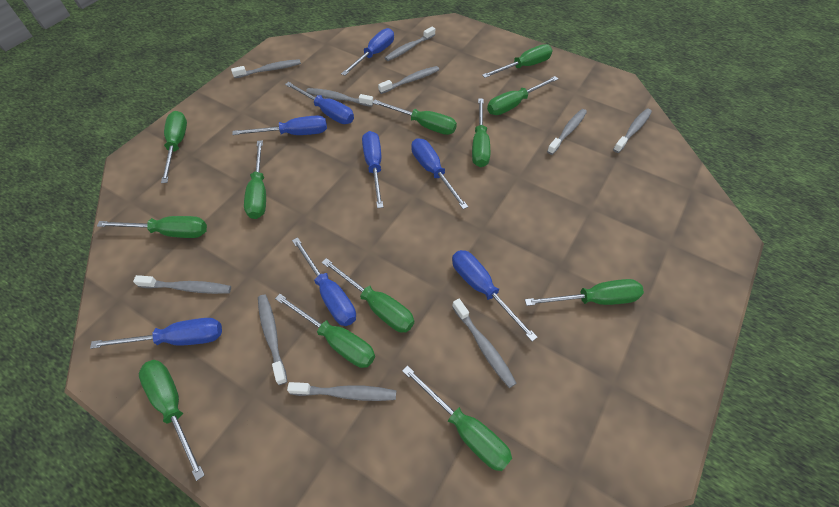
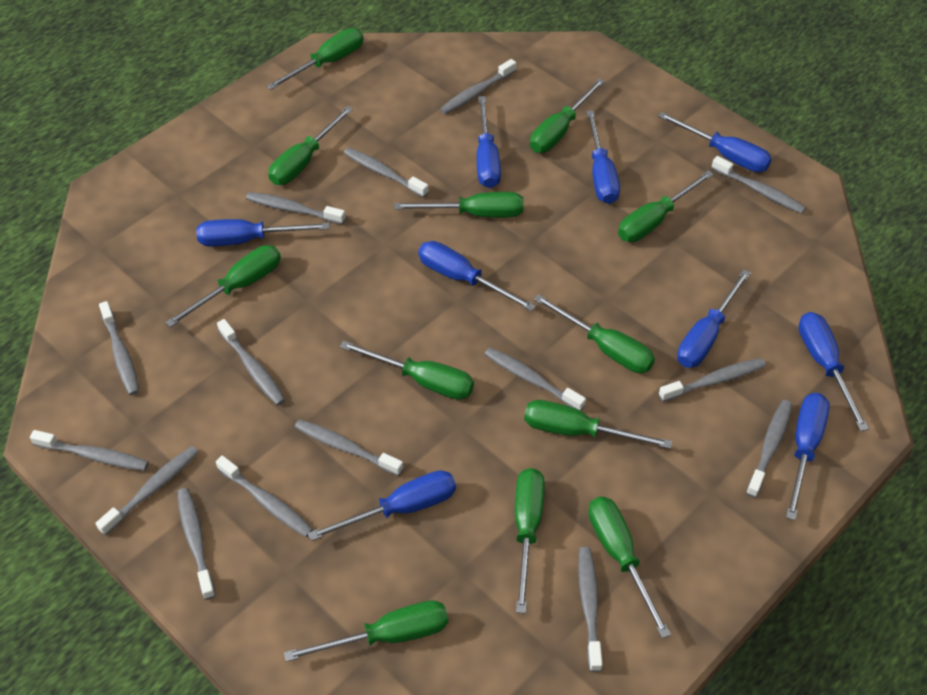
blue screwdriver: [90,318,222,349] [232,115,327,135] [285,82,354,124] [292,237,356,326] [341,28,394,76] [362,131,383,208] [411,138,468,209] [452,250,538,342] = 8 -> [196,219,330,246] [308,470,456,541] [418,241,536,311] [477,96,501,188] [586,110,620,204] [658,112,772,172] [677,269,751,368] [786,393,830,520] [798,312,869,431] = 9
grey toothbrush: [133,275,231,294] [231,59,301,78] [258,295,287,385] [287,382,396,401] [306,88,373,107] [378,66,439,94] [385,27,435,61] [452,299,517,388] [547,109,587,155] [613,109,652,153] = 10 -> [30,430,149,471] [95,446,199,535] [99,301,139,395] [177,488,216,600] [216,456,313,537] [217,319,285,405] [246,192,346,224] [294,419,403,476] [344,147,429,198] [440,59,516,114] [485,347,586,411] [578,547,603,672] [659,358,766,402] [711,156,806,214] [746,400,792,498] = 15

